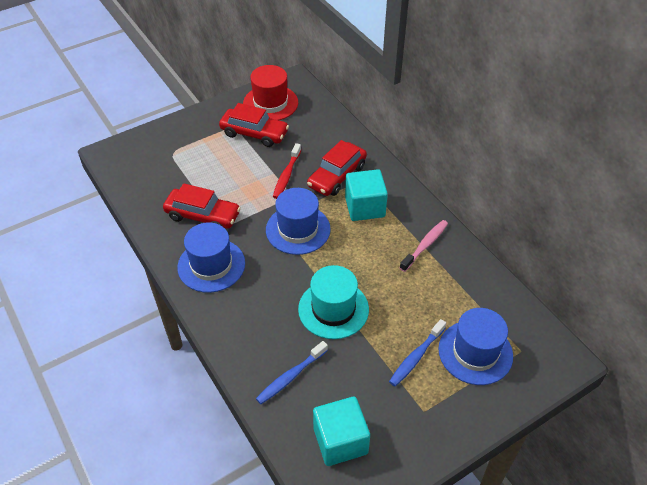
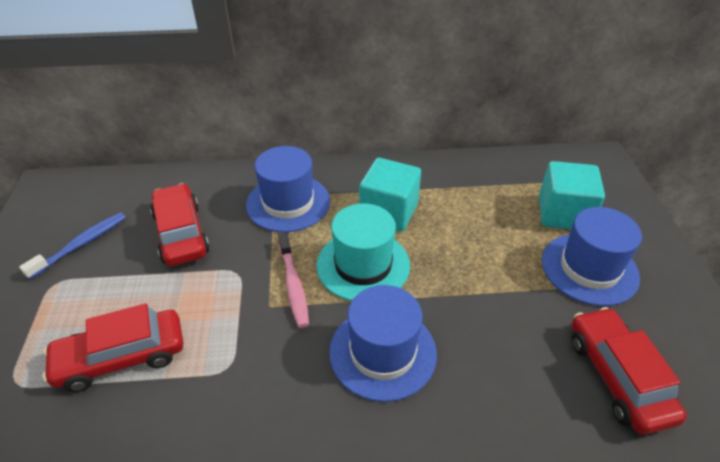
blue toothbrush: [256,341,328,404] [389,319,446,386] = 2 -> [19,212,126,279] = 1
red hat: [243,65,298,120] = 1 -> none = 0
red toothbrush: [273,143,301,199] = 1 -> none = 0

